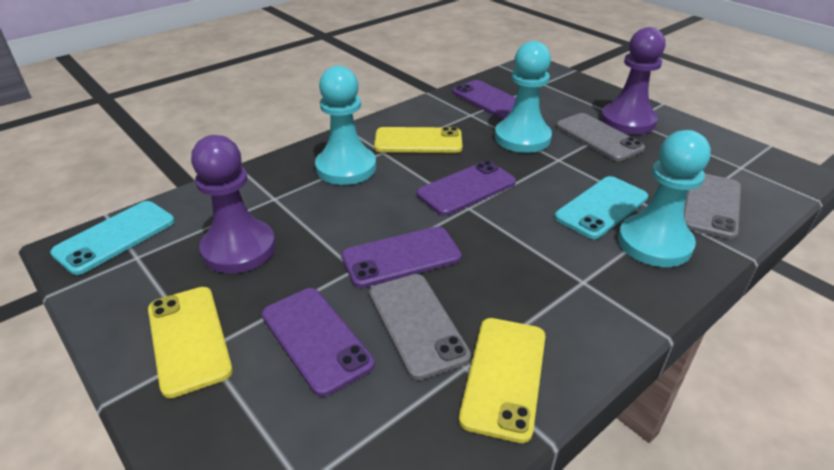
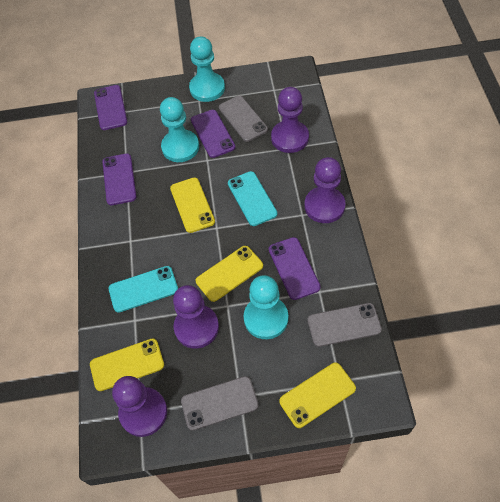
purple pawn: [191,135,276,273] [601,27,665,134] = 2 -> [112,376,167,437] [173,285,219,349] [271,87,309,153] [304,157,346,223] = 4
yellow phone: [148,287,233,398] [374,127,462,153] [459,318,545,443] = 3 -> [90,338,164,391] [170,177,215,233] [196,246,263,302] [279,363,356,428] = 4

